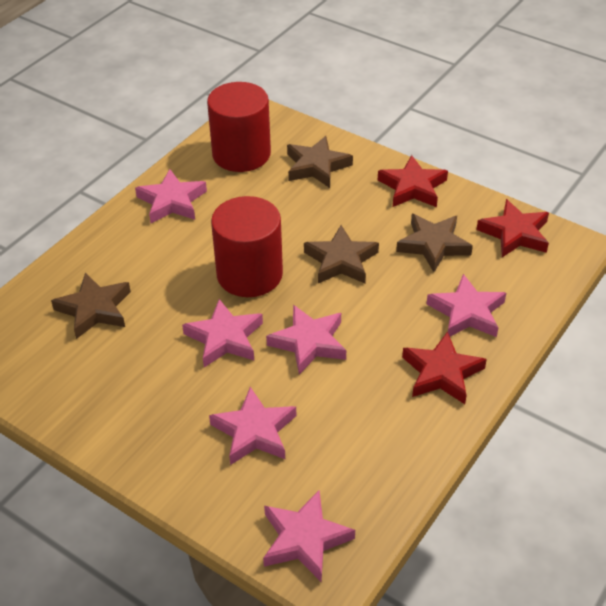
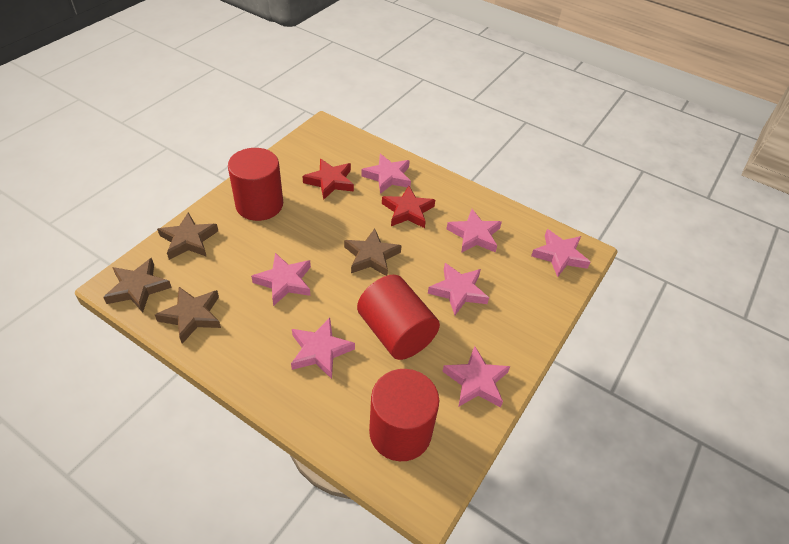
pink star: [135,169,207,223] [182,299,263,367] [209,387,296,465] [263,490,355,582] [266,305,346,375] [427,274,506,337] = 6 -> [251,253,311,306] [291,318,355,379] [361,154,411,194] [428,263,489,315] [442,346,510,407] [447,209,502,253] [531,229,590,277] = 7
red cylinder: [207,82,271,172] [211,196,283,297] = 2 -> [228,148,283,221] [357,275,440,360] [369,369,439,461] = 3
red star: [378,155,448,207] [402,331,487,404] [476,199,549,257] = 3 -> [302,159,354,200] [382,186,435,228] = 2

